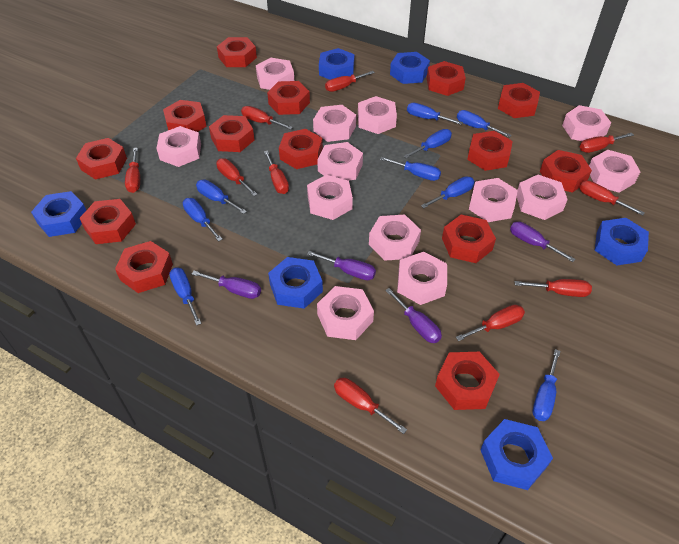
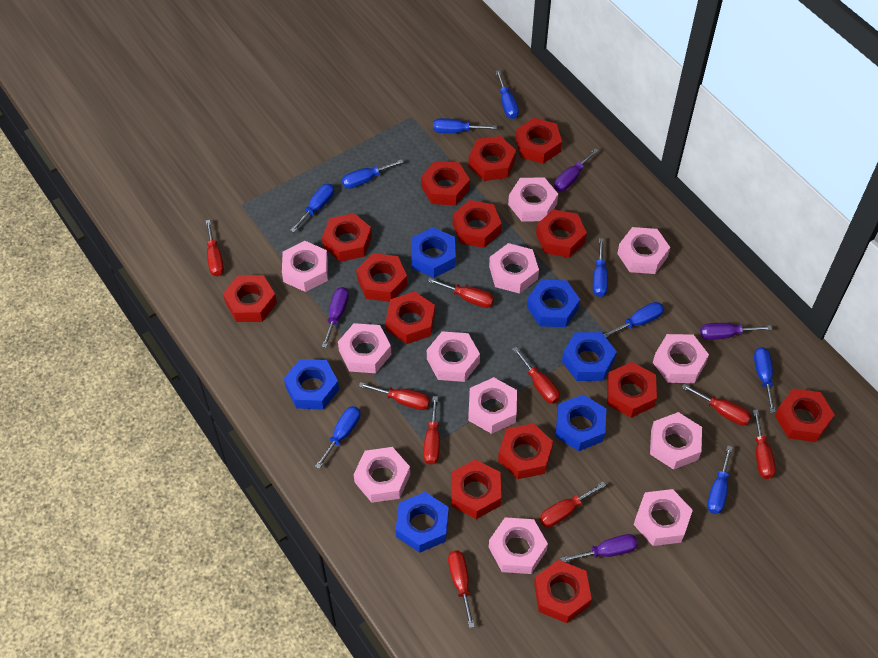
pink nut: [156,126,201,167] [256,58,294,90] [307,175,353,220] [313,105,356,142] [317,142,363,181] [317,286,374,340] [358,96,397,134] [369,215,421,261] [397,252,447,305] [469,178,518,222] [517,175,568,220] [562,105,611,141] [589,150,640,193] = 13 -> [282,241,328,292] [338,323,391,373] [354,447,410,503] [427,331,480,382] [468,377,517,434] [489,243,539,294] [489,517,548,574] [508,177,558,222] [617,227,670,274] [634,489,693,546] [650,412,702,470] [653,334,709,383] = 12
red screwdriver: [125,148,140,193] [216,158,258,196] [241,106,293,130] [264,151,289,194] [325,71,375,92] [334,378,407,434] [456,305,525,341] [515,279,592,297] [579,181,645,216] [580,133,634,153] = 10 -> [206,220,224,276] [359,382,430,410] [423,396,440,465] [428,278,494,308] [448,551,475,628] [513,347,560,404] [540,482,606,527] [681,384,751,425] [753,410,776,479] = 9

